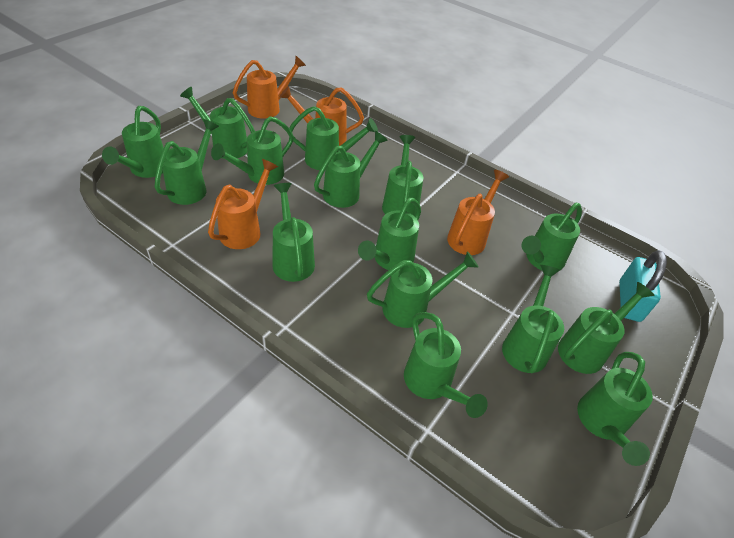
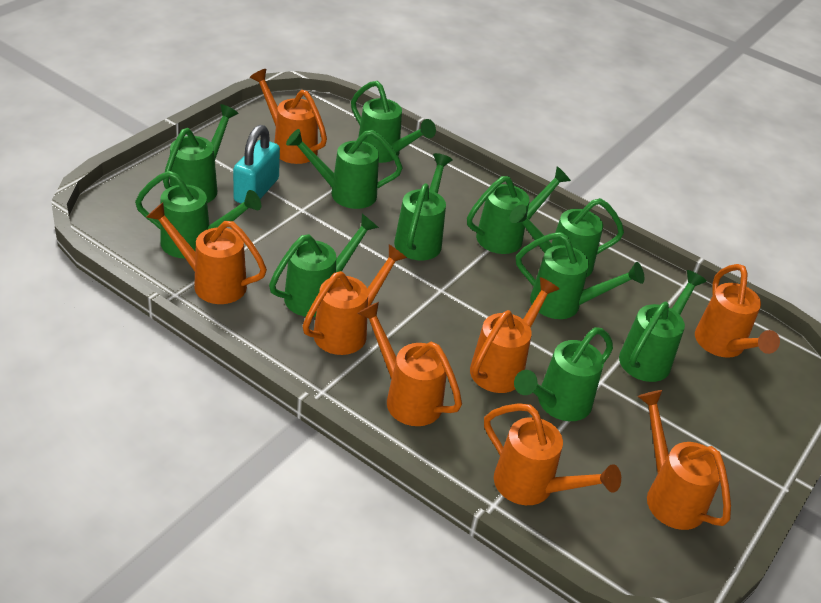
green watering can: [102,106,164,178] [155,119,219,205] [180,87,255,159] [211,116,294,185] [273,183,315,282] [289,106,378,170] [314,131,388,208] [358,198,421,270] [367,251,479,328] [382,135,424,216] [404,312,488,418] [502,265,564,373] [522,203,582,270] [558,282,655,374] [577,352,653,466] = 15 -> [135,171,261,258] [163,104,238,203] [269,214,379,317] [286,129,403,209] [351,81,436,163] [394,153,453,261] [467,166,571,254] [509,198,624,277] [514,327,613,421] [516,232,644,319] [619,270,707,382] = 11
orange watering can: [208,159,278,249] [233,56,306,119] [279,86,364,146] [447,170,509,255] = 4 -> [147,203,267,304] [250,69,327,164] [303,245,407,355] [358,302,462,426] [470,277,559,393] [484,403,621,505] [637,390,731,530] [695,264,780,358] = 8

